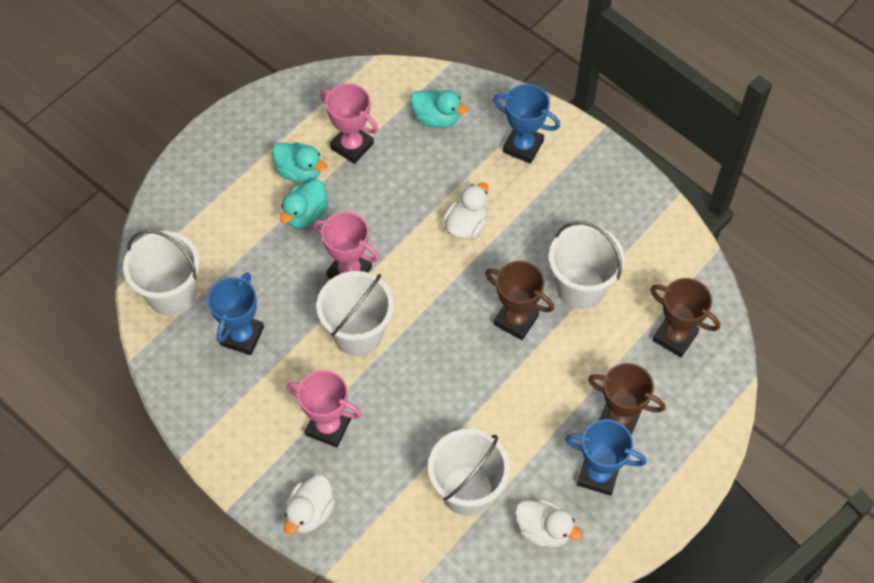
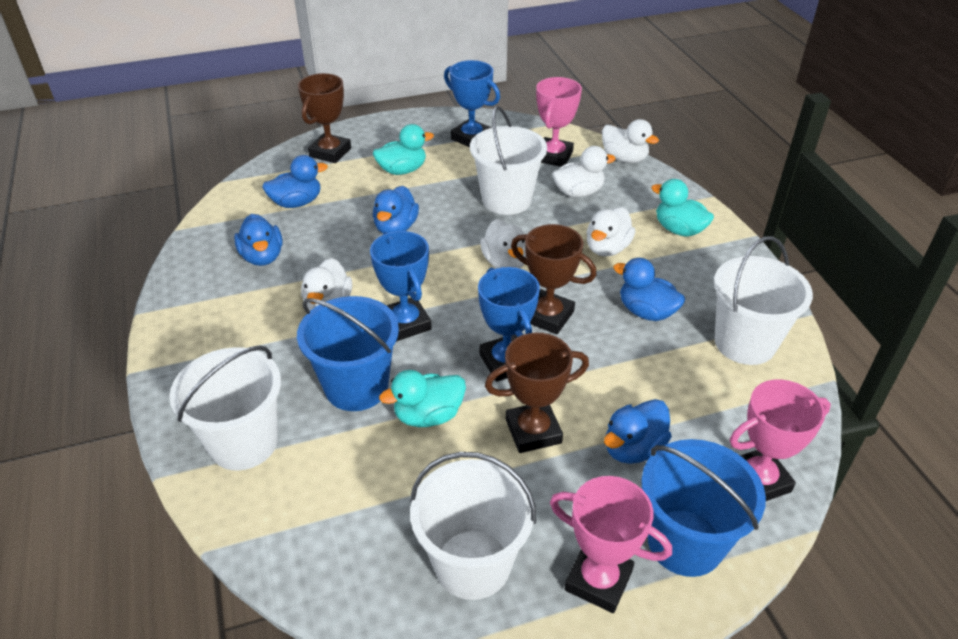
blue bucket: none = 0 -> [297,296,399,411] [641,439,766,577] = 2
blue duck: none = 0 -> [234,214,283,266] [262,155,328,208] [373,186,419,234] [604,399,672,464] [613,258,685,321] = 5
white duck: [284,475,335,534] [443,182,489,239] [515,498,582,548] = 3 -> [301,258,352,311] [480,219,526,269] [552,146,615,198] [586,207,635,257] [602,119,659,163] = 5

